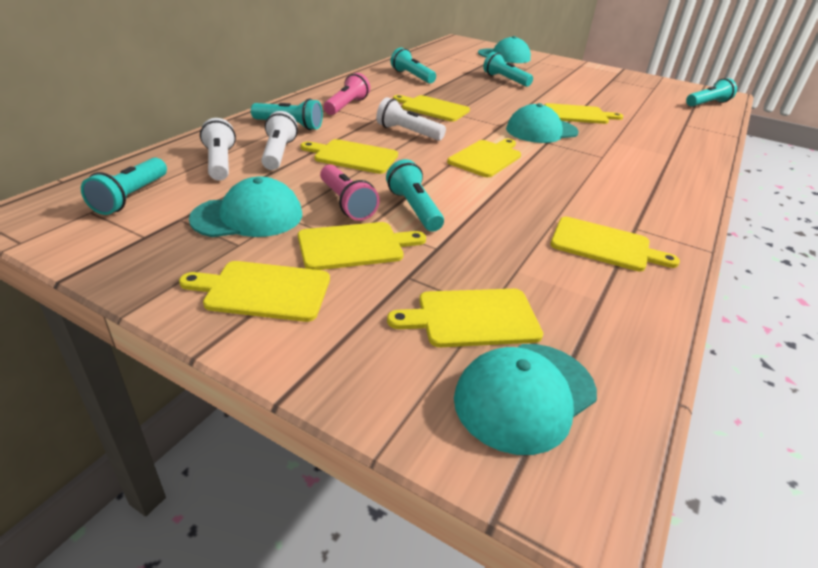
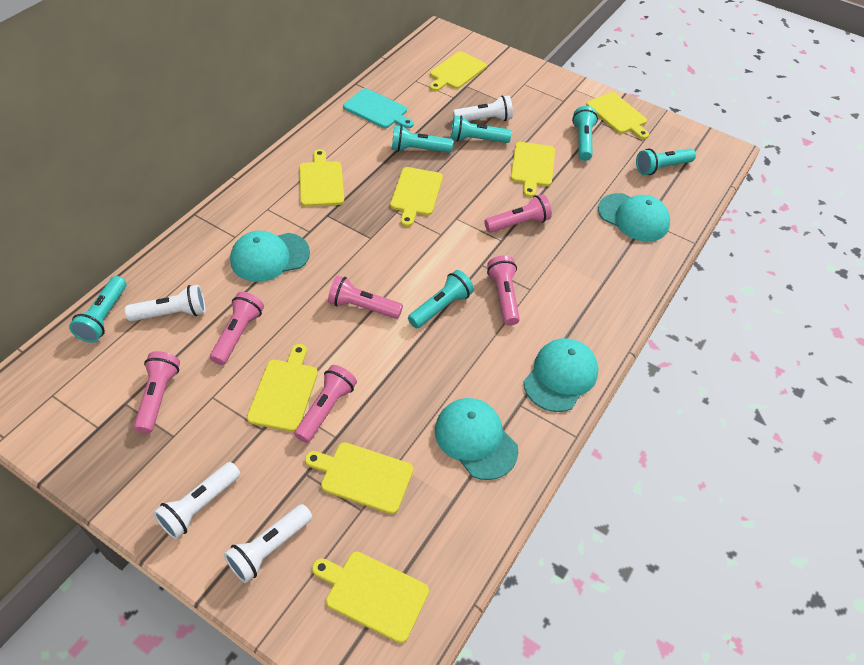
pink flashlight: [320,165,380,221] [324,73,370,115] = 2 -> [134,351,180,434] [210,292,264,365] [294,365,357,443] [328,275,403,319] [484,194,552,233] [487,255,520,326] = 6
turquoise cutting board: none = 0 -> [343,88,414,128] = 1
white flashlight: [200,118,236,181] [261,111,298,170] [376,97,446,141] = 3 -> [125,285,205,322] [153,462,240,539] [224,504,312,583] [453,95,513,121] = 4

